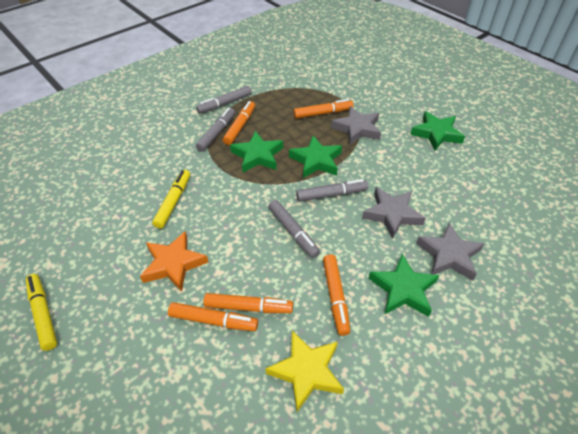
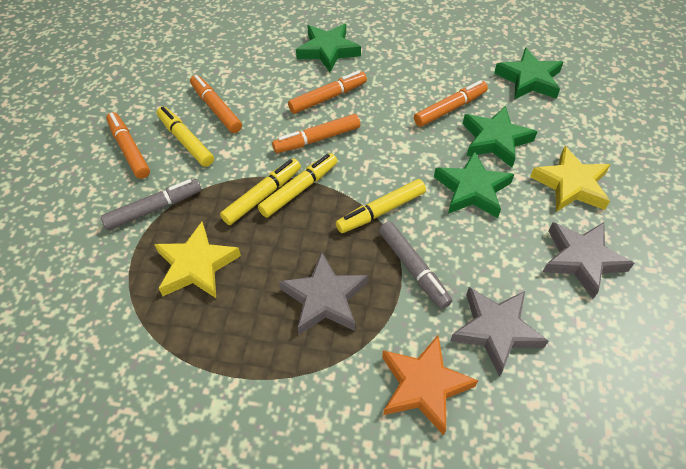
grey marker: [196,86,252,114] [196,108,235,152] [268,200,320,258] [296,179,368,202] = 4 -> [101,179,202,230] [379,221,452,309] = 2
yellow marker: [26,274,57,351] [152,170,190,229] = 2 -> [157,106,214,167] [220,158,301,225] [258,153,337,218] [336,179,426,233] = 4
yellow star: [265,331,344,412] = 1 -> [154,222,241,298] [530,146,610,212] = 2

